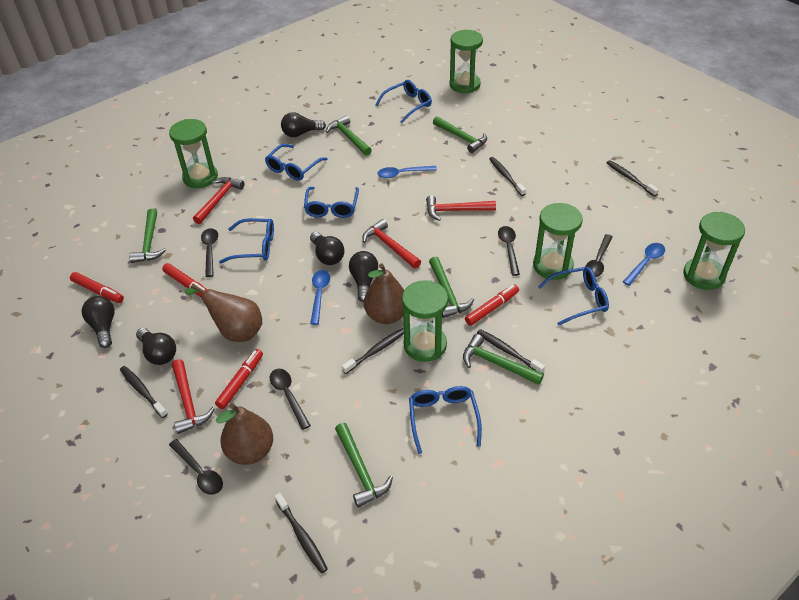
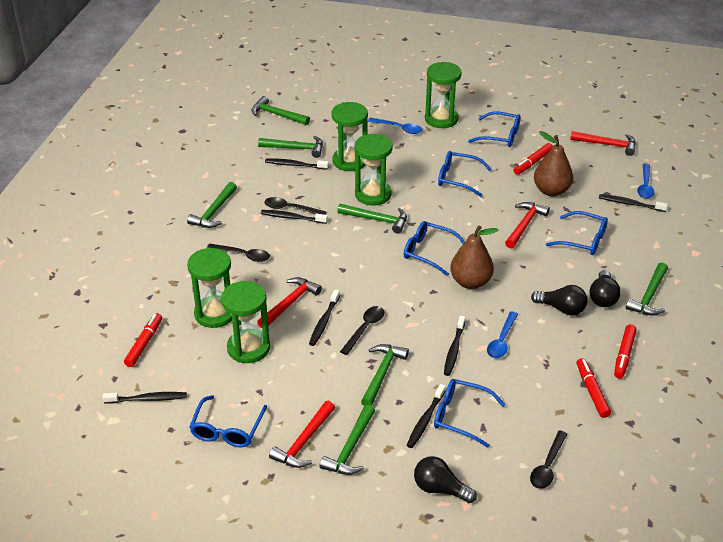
black light bulb: [82,296,115,348] [136,328,176,365] [281,112,326,137] [310,232,345,265] [349,251,378,302] = 5 -> [414,456,477,503] [531,285,588,316] [590,270,621,307] = 3
black spoon: [169,439,223,495] [201,228,218,277] [270,369,311,430] [498,226,520,276] [585,234,613,277] = 5 -> [207,244,270,262] [264,197,326,215] [340,306,384,355] [530,431,567,489] = 4
black toothbrush: [120,366,168,418] [275,493,328,574] [342,328,404,374] [477,329,545,373] [489,157,526,196] [607,160,659,196] = 6 -> [103,392,187,404] [261,210,328,224] [265,159,329,170] [309,289,340,346] [407,384,446,448] [444,316,465,376] [599,194,668,212] = 7
brown pear: [184,284,262,342] [216,403,273,465] [364,263,404,324] = 3 -> [450,225,498,289] [534,131,573,196] = 2
green hammer: [129,209,166,263] [326,115,372,156] [335,423,393,508] [429,257,474,318] [433,116,487,153] [463,334,544,385] = 6 -> [187,182,237,228] [251,96,310,125] [258,136,323,158] [319,405,375,475] [337,204,407,234] [361,344,409,406] [626,263,668,315] = 7

